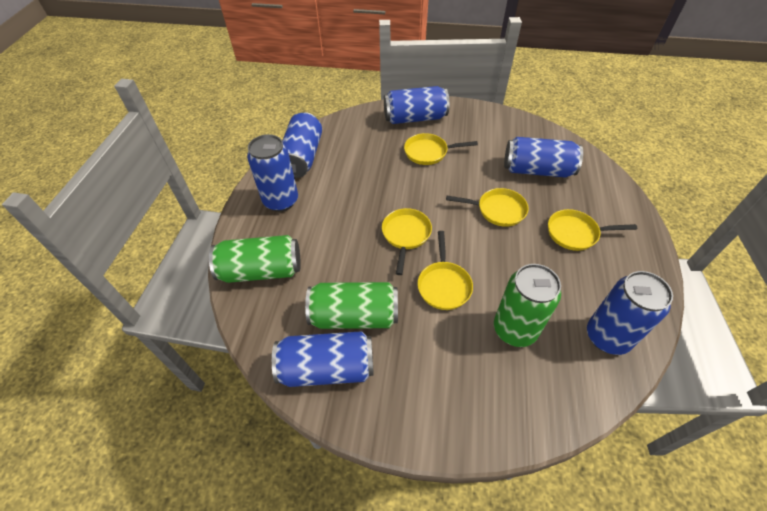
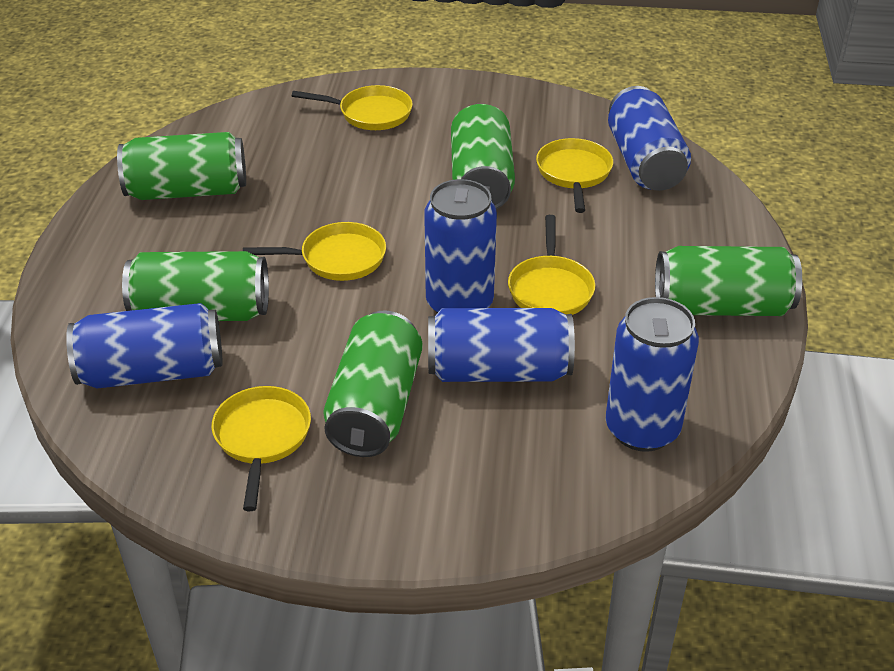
blue can: [247,134,298,212] [272,331,374,387] [282,112,322,178] [384,86,449,124] [504,137,583,178] [587,271,673,355] = 6 -> [66,303,222,389] [424,179,497,313] [428,308,575,382] [606,297,699,452] [608,86,691,191] = 5
green can: [209,235,301,283] [305,282,398,329] [494,264,561,347] = 3 -> [117,132,246,200] [122,251,269,321] [323,310,423,457] [451,104,515,209] [655,246,802,316] = 5

